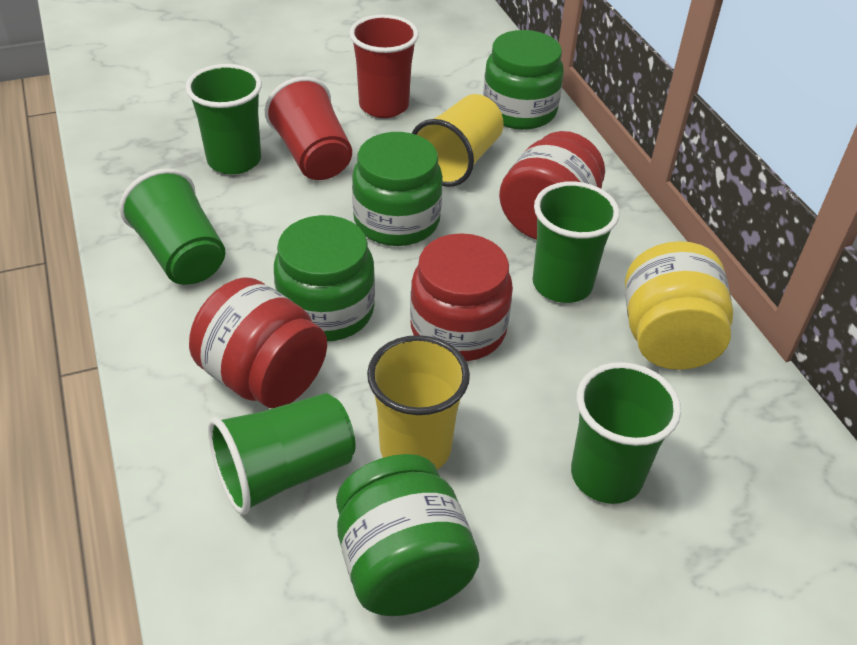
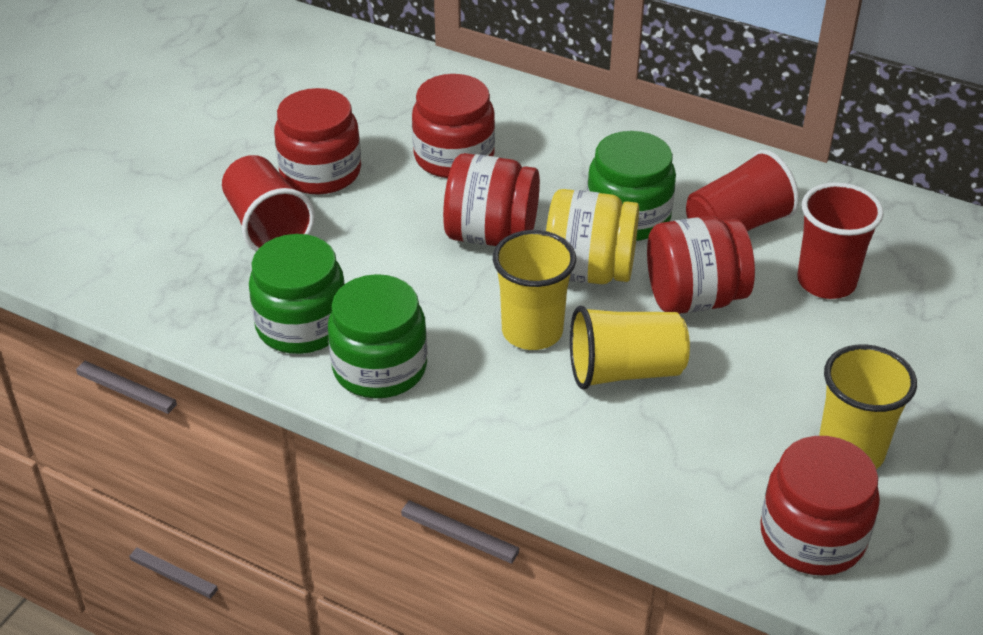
green cup: [119,168,225,285] [186,64,262,174] [208,393,356,515] [533,181,620,303] [571,362,681,504] = 5 -> none = 0
green jar: [274,215,375,341] [336,454,480,616] [352,132,443,246] [483,30,564,130] = 4 -> [249,234,345,354] [328,274,427,398] [587,131,676,241] = 3
red cup: [265,77,352,180] [349,15,419,118] = 2 -> [222,155,315,252] [686,149,799,231] [797,182,884,299] = 3
red jar: [189,277,327,408] [410,233,513,361] [499,131,605,240] = 3 -> [274,88,361,195] [412,74,495,178] [443,153,540,246] [647,216,755,314] [760,436,880,576] = 5
yellow cup: [367,335,470,469] [412,94,504,187] = 2 -> [493,230,576,350] [570,305,690,390] [819,344,917,469] = 3

